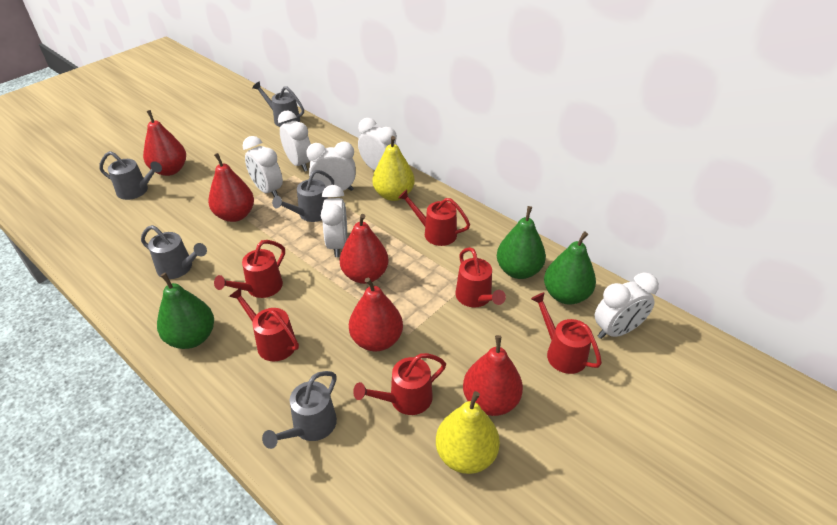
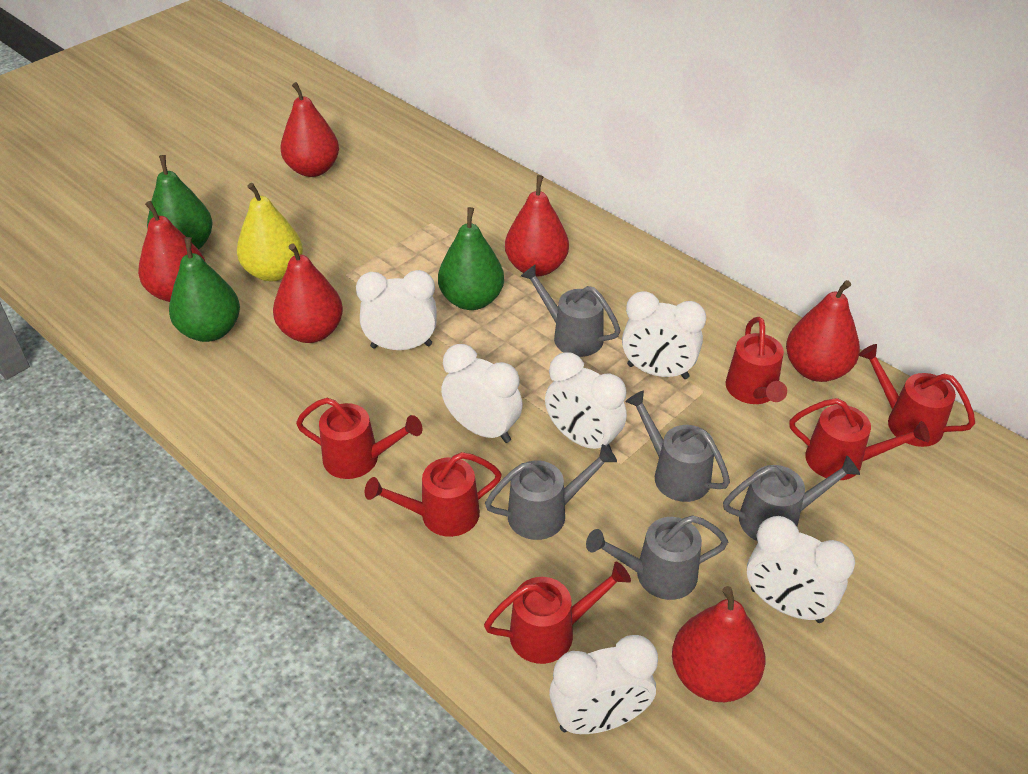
red pear: [143,110,186,176] [208,153,254,222] [339,214,389,284] [349,277,403,351] [463,335,523,416] = 5 -> [138,201,205,302] [273,244,343,343] [280,82,339,177] [505,175,569,277] [672,586,765,702] [786,280,860,382] = 6
yellow pear: [372,136,415,201] [436,391,500,474] = 2 -> [237,183,303,281] = 1

